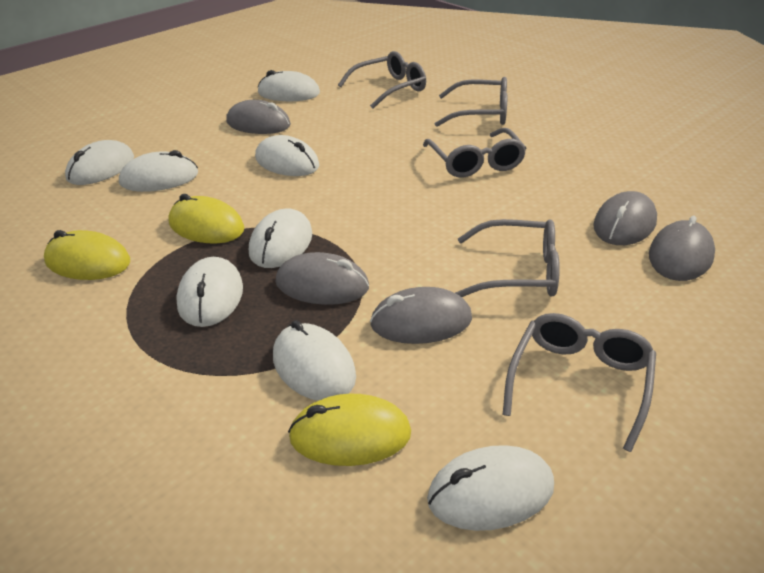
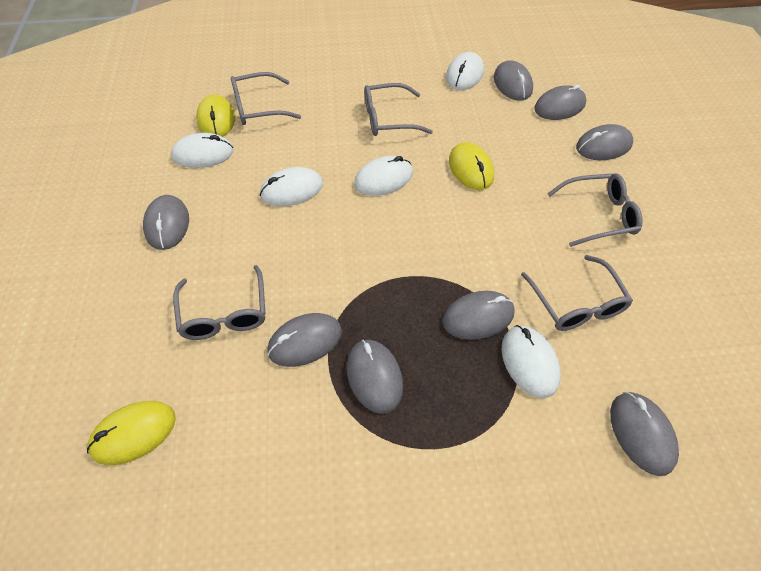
grey mouse: [226,100,291,134] [275,252,369,305] [370,287,472,344] [593,191,657,245] [649,216,715,281] = 5 -> [143,195,189,250] [267,313,342,367] [347,340,403,414] [442,291,515,340] [494,60,533,101] [534,85,586,120] [576,124,633,160] [610,392,679,476] = 8
white mouse: [65,140,134,185] [119,150,198,192] [176,257,243,327] [249,208,312,268] [255,135,319,176] [258,70,320,101] [273,320,356,401] [427,445,554,531] = 8 -> [171,133,234,168] [260,167,323,207] [354,156,413,196] [446,52,484,90] [502,325,561,398] = 5

